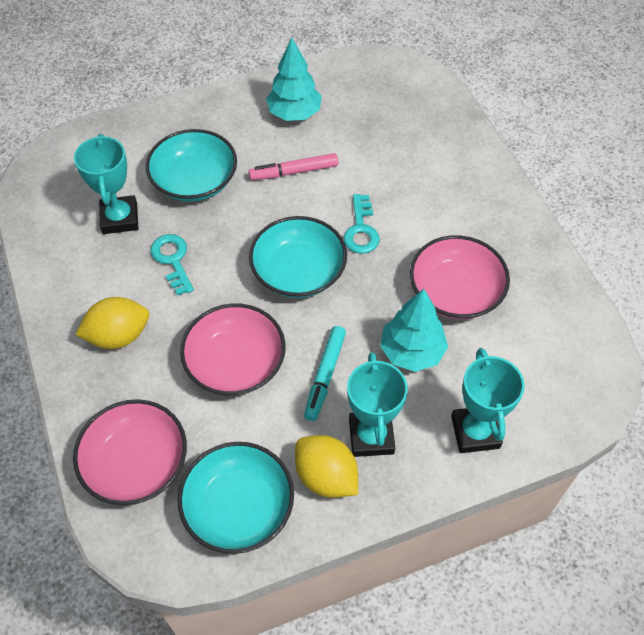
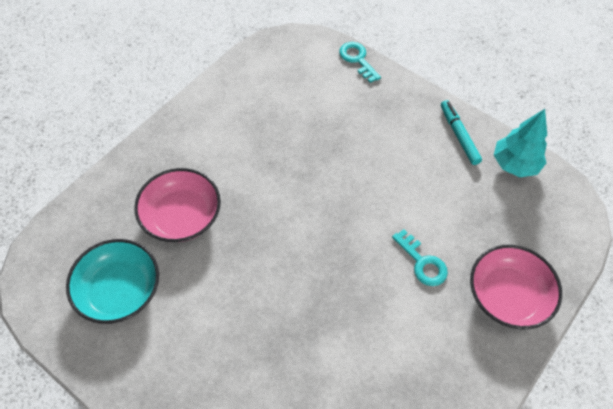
pink bowl: [73,399,187,505] [180,303,286,395] [410,235,510,319] = 3 -> [134,168,221,242] [470,245,562,329] = 2
pink marker: [249,153,338,180] = 1 -> none = 0
turquoise bowl: [146,129,237,202] [178,442,294,554] [249,216,347,298] = 3 -> [66,239,159,324] = 1
turquoise tree: [266,38,322,121] [380,289,448,372] = 2 -> [494,109,547,177] = 1
turquoise trophy: [74,134,138,234] [347,352,408,457] [451,348,525,453] = 3 -> none = 0
yellow lemon: [75,297,149,349] [295,435,358,498] = 2 -> none = 0

